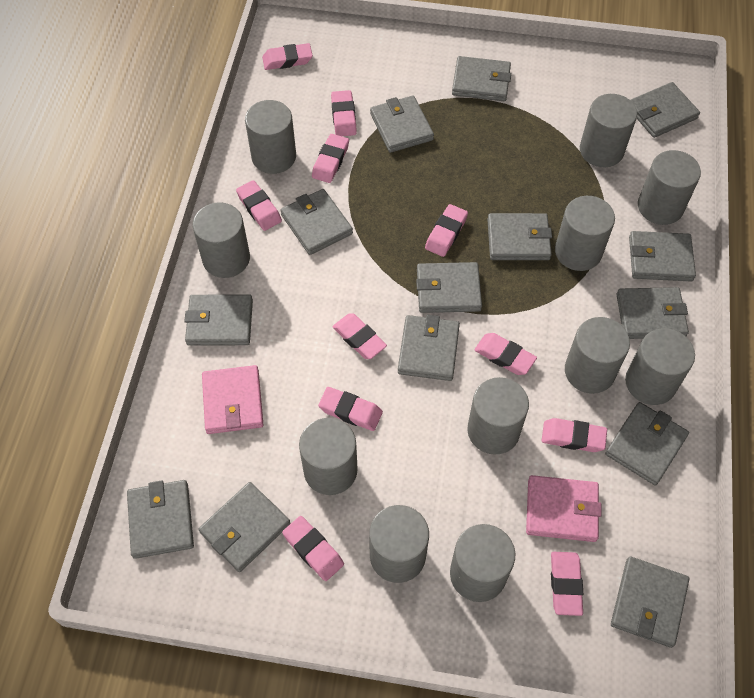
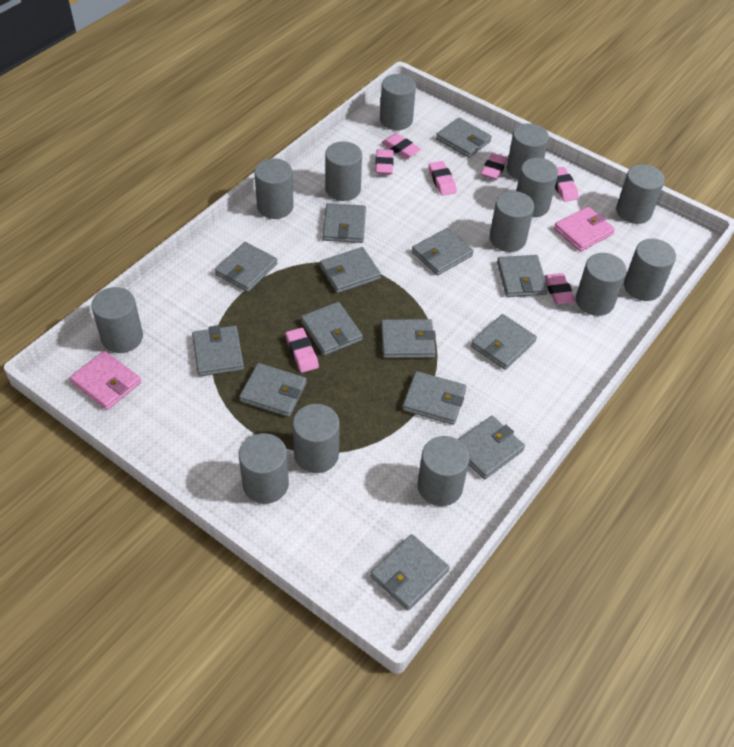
grey cylinder: [192,203,250,278] [245,100,296,174] [299,418,358,495] [369,505,429,583] [450,524,515,602] [467,377,529,454] [555,196,615,271] [565,317,630,394] [580,94,637,167] [625,328,695,405] [638,150,701,225] = 11 -> [91,287,143,353] [239,433,289,504] [254,159,294,219] [293,404,340,473] [325,141,362,201] [380,74,416,130] [417,436,470,506] [489,191,534,252] [506,123,549,180] [516,158,558,217] [576,253,627,316] [616,164,665,224] [624,239,676,301] = 13
pink eraser: [236,180,282,231] [262,43,313,70] [282,516,344,581] [312,134,349,183] [318,387,383,431] [331,90,357,136] [332,314,387,359] [425,204,468,257] [474,333,537,375] [542,418,607,452] [551,552,583,616] = 11 -> [285,328,319,373] [375,149,394,175] [382,133,421,159] [428,161,457,196] [481,153,508,180] [544,273,575,305] [555,167,579,202] = 7

